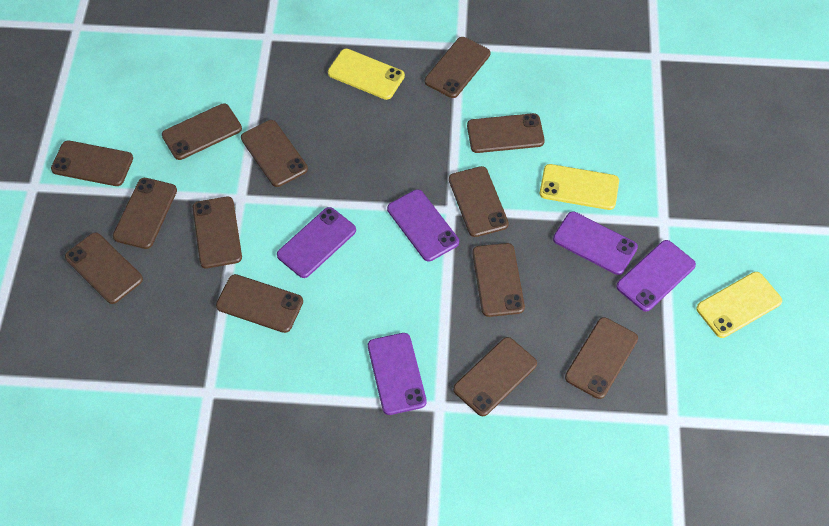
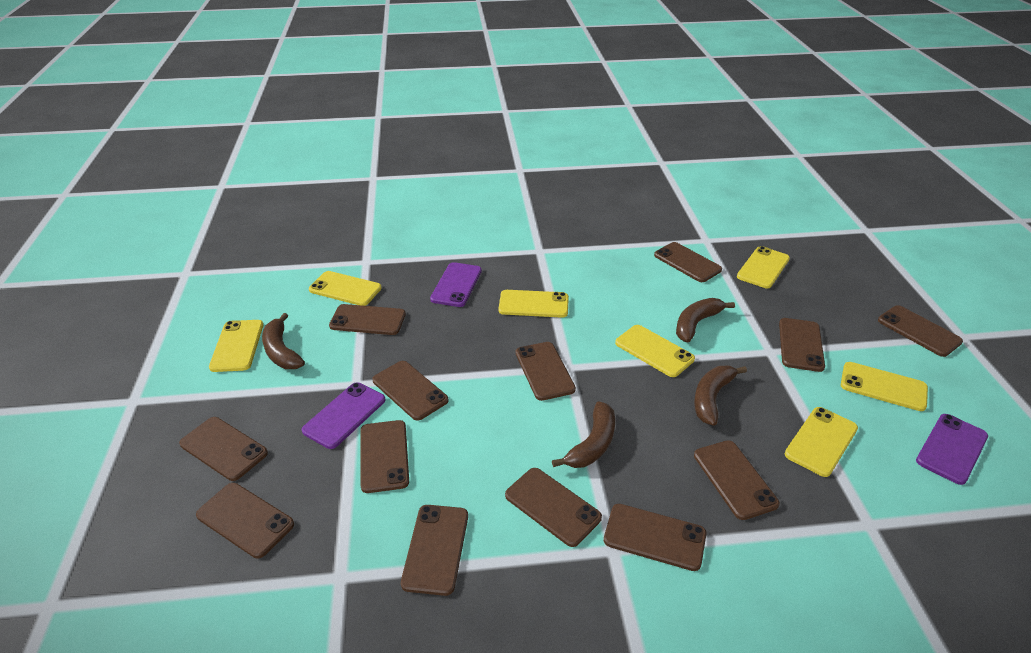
brown banana: none = 0 -> [262,313,305,369] [552,401,615,468] [676,298,735,342] [694,366,747,426] = 4
purple phone: [277,207,356,278] [368,333,427,415] [387,189,459,262] [553,211,638,275] [616,240,696,312] = 5 -> [302,382,385,449] [430,262,482,307] [916,414,988,485] = 3
yellow phone: [328,49,405,100] [540,164,619,210] [696,272,782,338] = 3 -> [209,320,263,372] [309,271,382,306] [498,290,569,318] [615,325,695,377] [737,246,790,288] [785,407,858,477] [841,362,928,411] = 7

